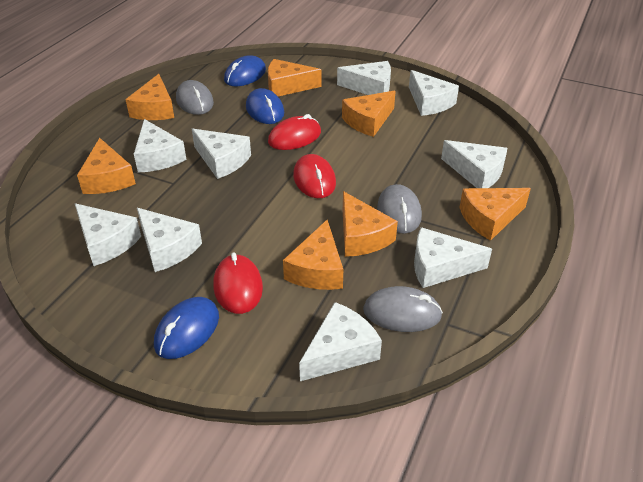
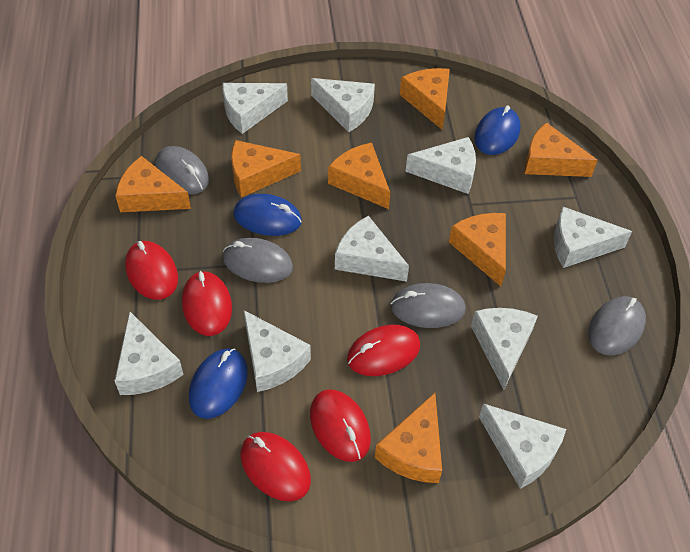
grey mouse: [176,80,214,115] [363,286,443,332] [377,184,422,234] = 3 -> [155,146,209,194] [223,238,293,283] [391,283,466,328] [588,296,646,356] = 4
red mouse: [213,253,263,314] [268,114,321,150] [293,154,336,198] = 3 -> [125,241,178,300] [182,271,232,336] [241,432,311,501] [310,389,371,462] [347,325,420,376] = 5

